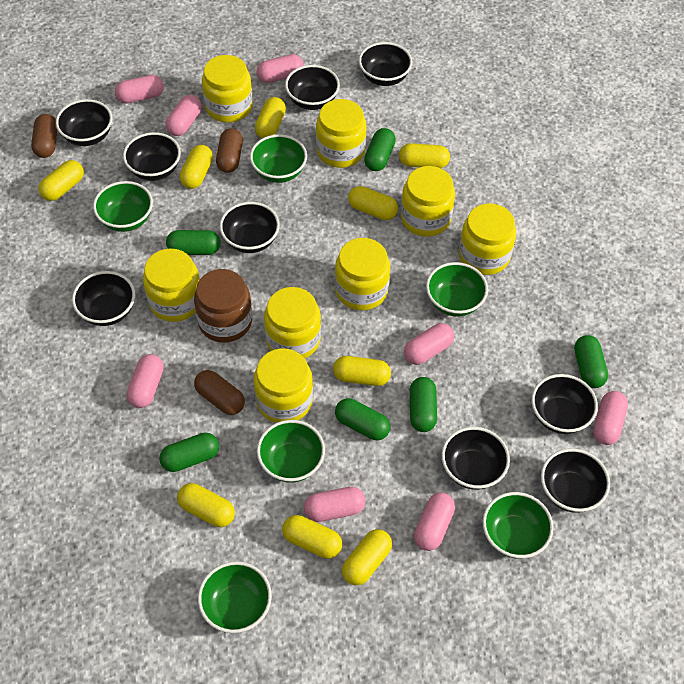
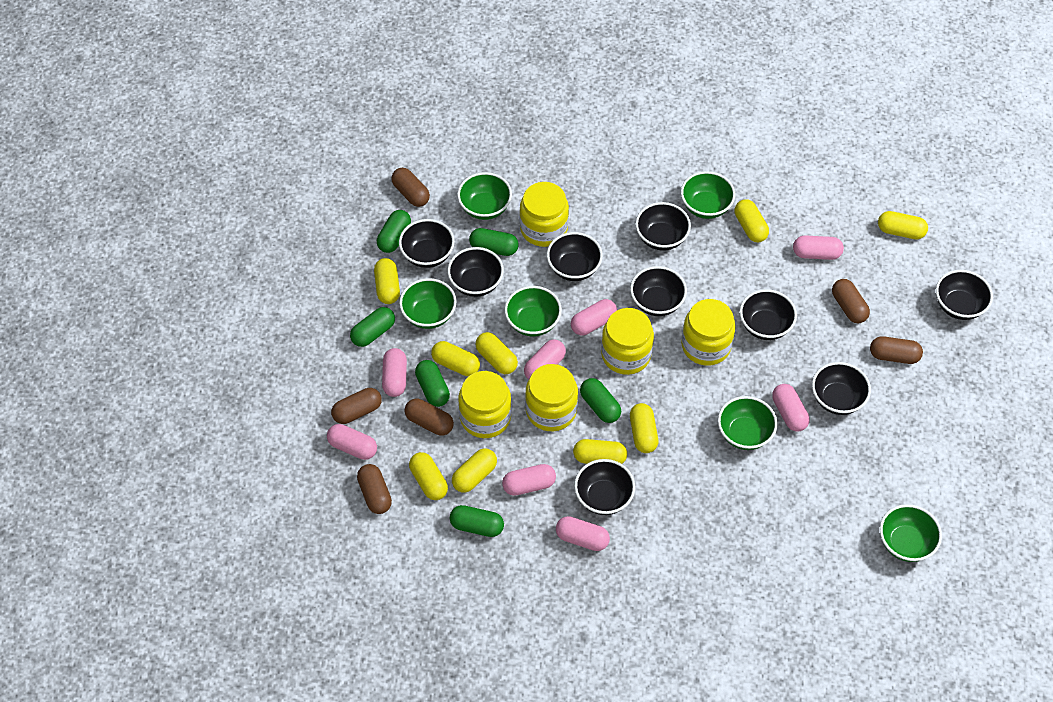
brown capsule: [31,114,57,158] [194,370,245,415] [216,128,243,173] = 3 -> [331,388,382,424] [357,464,392,514] [391,168,430,207] [405,399,454,436] [832,279,870,323] [870,336,923,364] = 6
brown jar: [194,269,252,343] = 1 -> none = 0
yellow jar: [143,249,200,322] [202,55,253,123] [254,348,313,423] [264,287,321,358] [316,99,366,168] [335,238,390,311] [400,166,455,237] [459,203,516,275] = 8 -> [458,371,512,438] [520,182,569,247] [525,364,578,431] [601,308,654,375] [681,299,736,366] = 5

